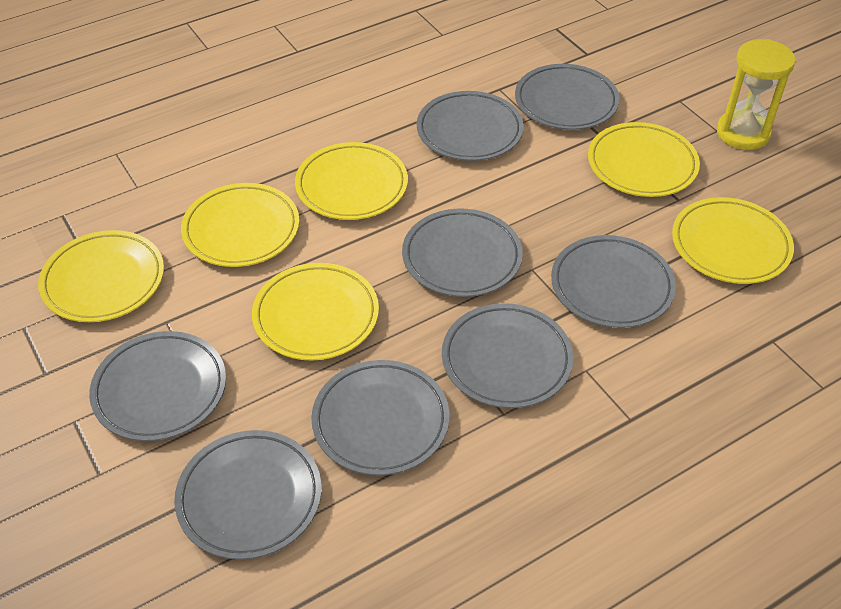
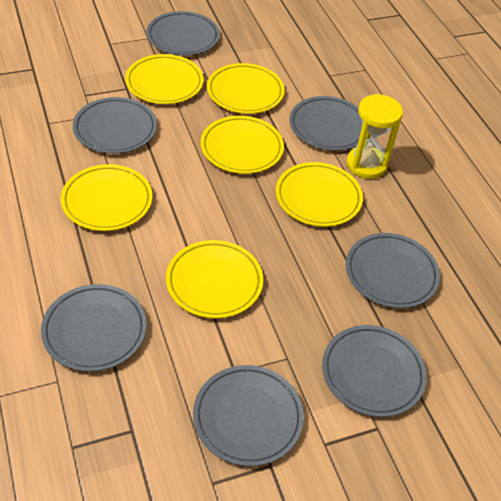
grey plate: [89,331,226,441] [174,430,322,560] [311,360,449,476] [402,209,523,297] [417,91,524,161] [442,303,573,408] [515,64,620,130] [551,235,676,328] = 8 -> [41,284,147,372] [73,97,157,154] [146,11,220,56] [193,365,304,466] [289,96,363,151] [322,325,427,417] [346,233,440,308] = 7

